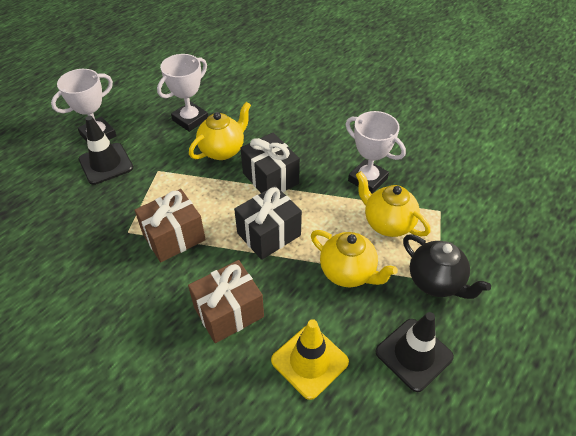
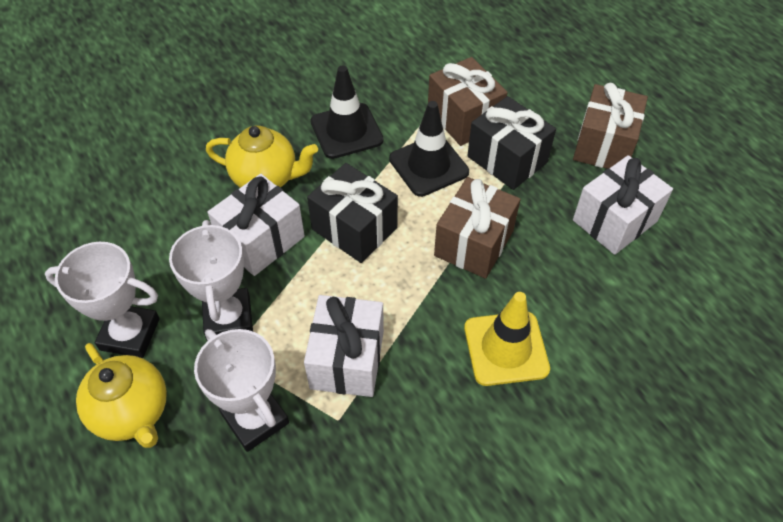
black teapot: [403,234,491,299] = 1 -> none = 0
brown gift: [135,189,206,262] [188,260,264,343] = 2 -> [428,57,508,146] [434,177,520,279] [573,83,648,169] = 3
white gift: none = 0 -> [207,174,305,276] [304,295,384,397] [573,155,673,255] = 3
yellow teapot: [189,102,251,160] [311,230,398,287] [356,171,431,237] = 3 -> [76,343,167,448] [206,126,318,188] = 2

